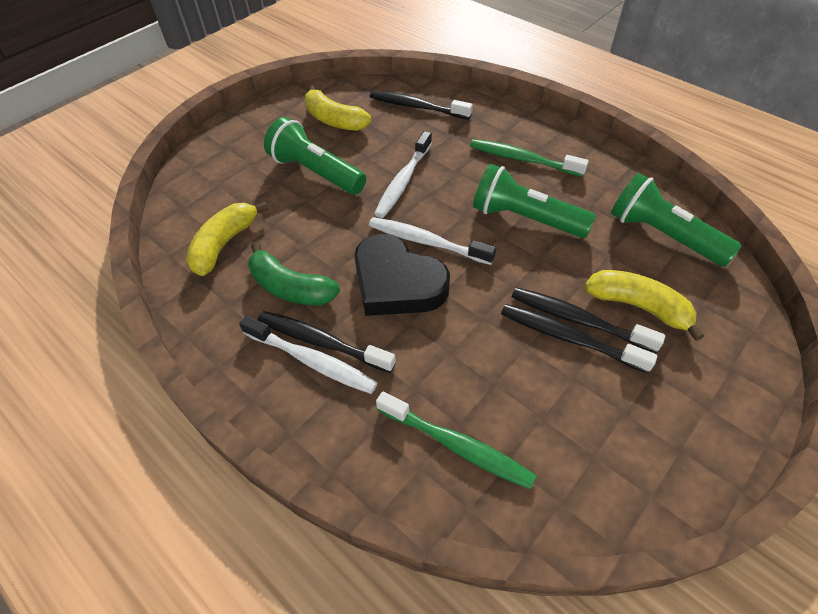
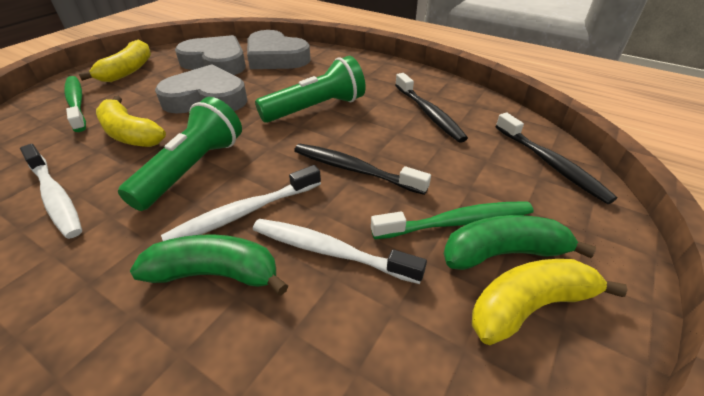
black heart: [354,234,450,316] = 1 -> none = 0
black toothbrush: [258,311,396,373] [370,91,473,119] [501,304,657,373] [512,287,665,353] = 4 -> [294,144,431,195] [395,73,468,143] [496,112,617,204] = 3
green banana: [248,242,340,305] = 1 -> [130,234,288,296] [443,215,596,270] = 2
green flashlight: [264,117,366,195] [473,164,596,238] [611,173,742,267] = 3 -> [118,97,242,211] [255,56,366,123] = 2
grey heart: none = 0 -> [155,64,247,114] [175,35,246,75] [247,30,311,69] = 3

